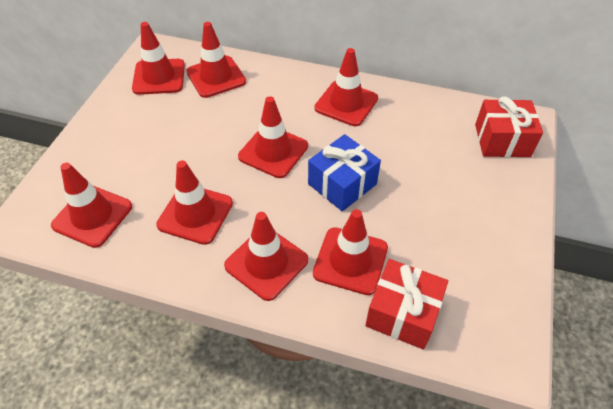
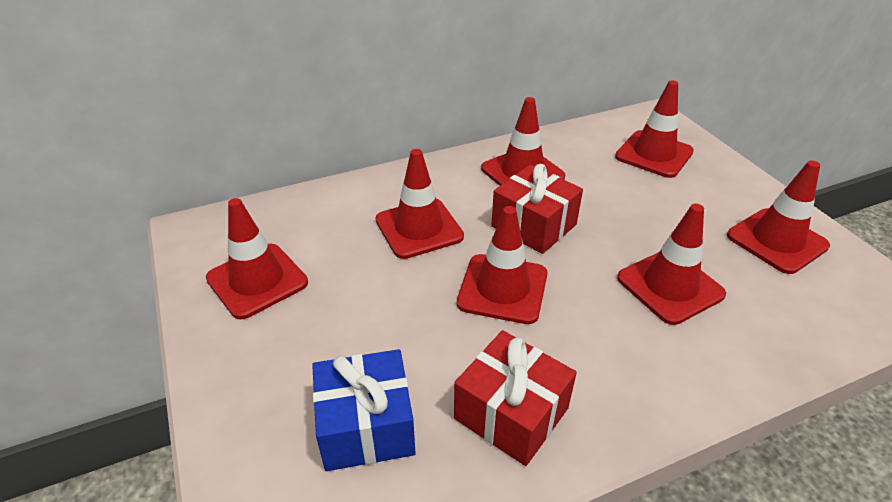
red traffic cone: [51,163,132,248] [132,22,185,95] [156,161,233,245] [186,22,246,98] [224,212,308,301] [238,96,308,178] [313,209,388,295] [314,48,378,126] = 8 -> [206,198,308,319] [375,149,464,259] [457,206,548,324] [481,97,565,186] [615,81,694,178] [617,204,726,325] [727,161,830,274] = 7

